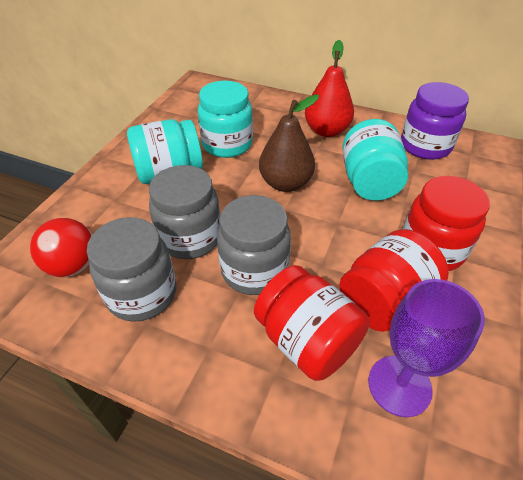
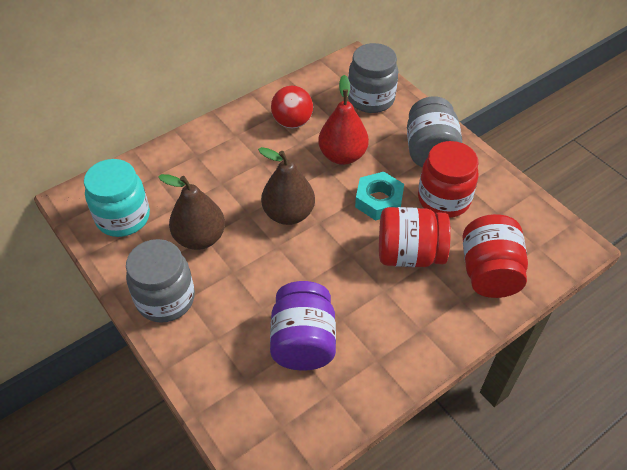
brown pear: [259,95,319,192] = 1 -> [158,174,225,250] [258,147,315,225] = 2
purple goblet: [368,279,485,417] = 1 -> none = 0
turquoise jar: [127,119,203,184] [198,81,253,158] [342,119,408,200] = 3 -> [84,159,150,237] = 1
turquoise nut: none = 0 -> [355,172,404,221] = 1

